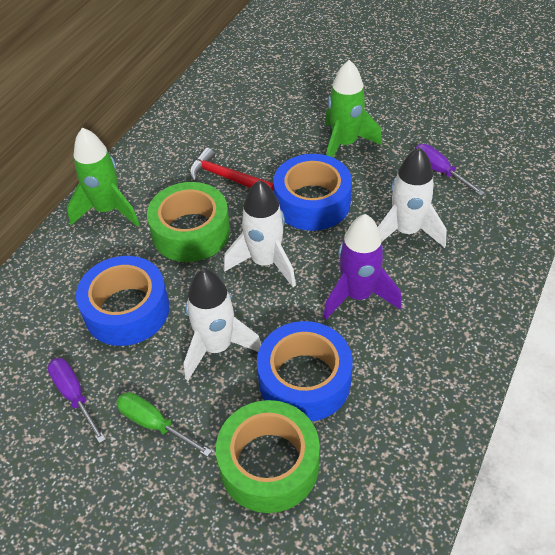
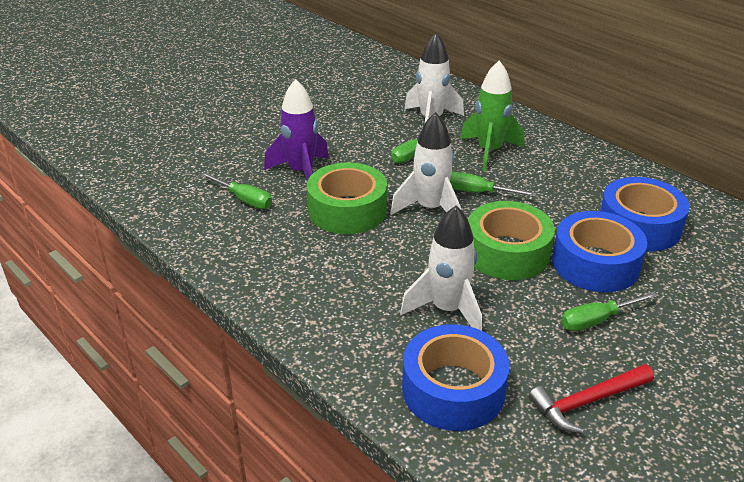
green rocket: [67,127,139,226] [325,60,382,157] = 2 -> [460,61,524,172] = 1
green screwdriver: [116,392,212,457] = 1 -> [200,173,272,209] [391,126,451,163] [450,172,536,197] [561,292,657,331] = 4
purple screwdriver: [47,358,106,443] [415,144,485,196] = 2 -> none = 0

